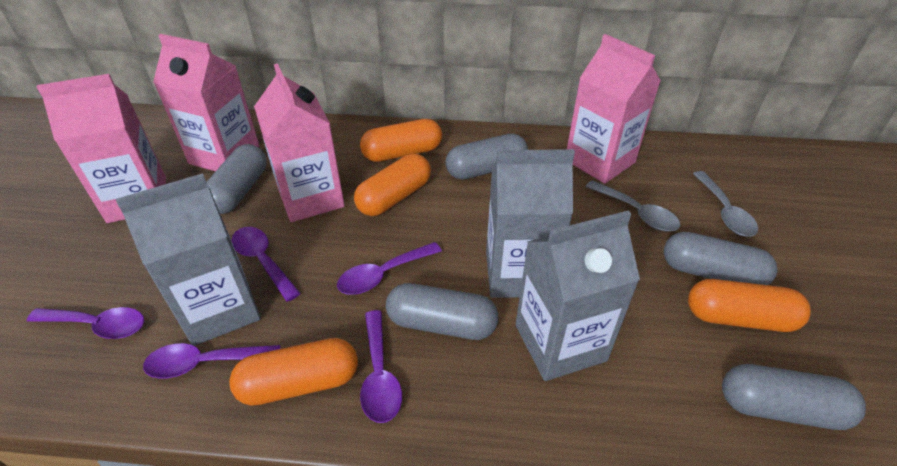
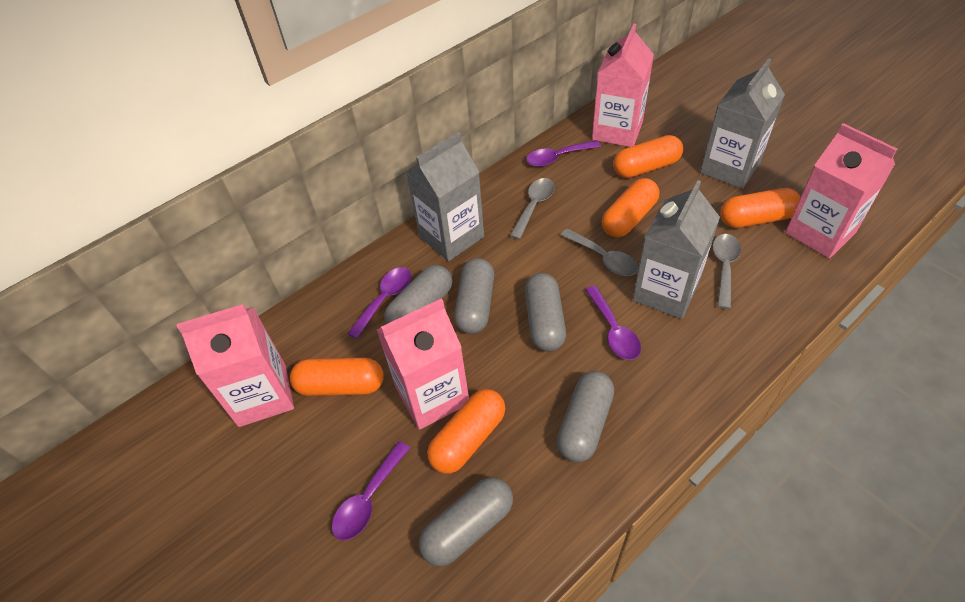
grey spoon: [586,180,680,231] [693,171,758,237] = 2 -> [510,178,555,240] [561,228,638,276] [712,234,741,309] = 3
orange capsule: [229,338,358,405] [354,154,431,216] [360,119,442,162] [688,279,811,332] = 4 -> [290,358,384,396] [427,389,505,474] [602,178,659,237] [613,135,683,178] [720,188,801,228] = 5
purple spoon: [27,307,144,339] [143,343,281,379] [231,227,301,302] [337,242,442,295] [360,310,402,423] = 5 -> [332,441,410,541] [347,267,411,339] [526,140,601,167] [585,286,641,360] = 4

